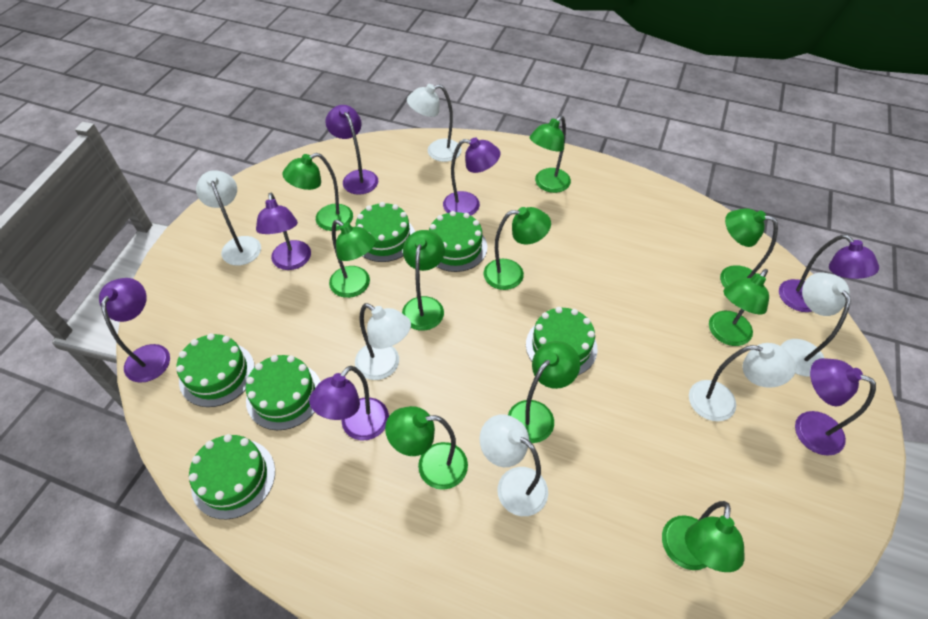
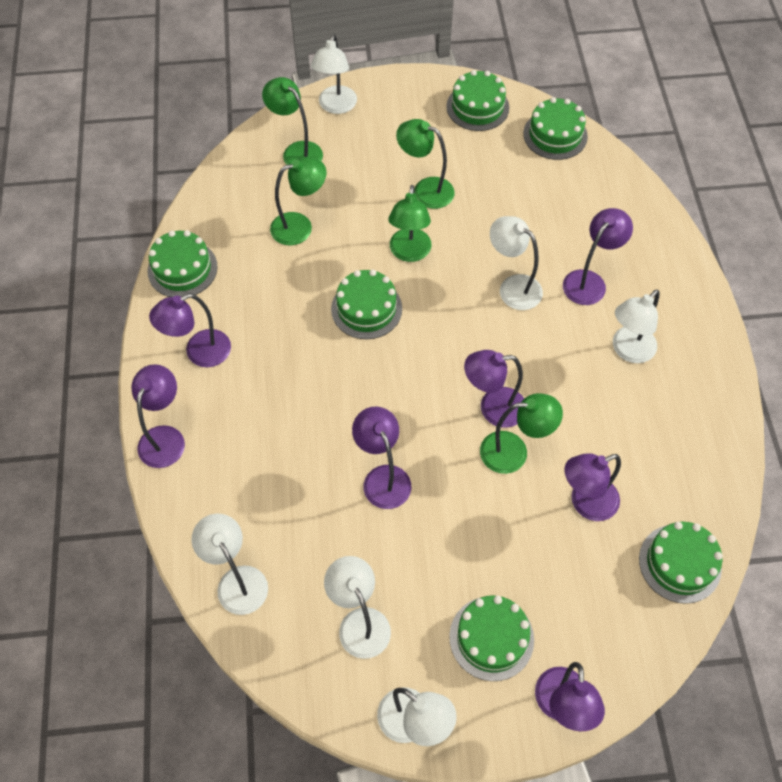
green lamp: [282,153,353,231] [329,220,376,298] [385,406,468,490] [402,230,445,331] [483,207,551,290] [508,341,580,443] [530,116,571,193] [662,501,745,572] [709,269,769,346] [720,208,778,288] = 10 -> [262,77,323,165] [270,157,326,245] [388,185,432,262] [396,119,455,209] [480,393,563,474] = 5

